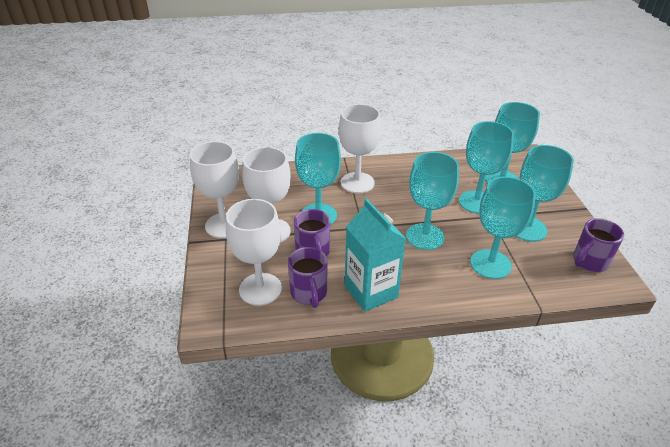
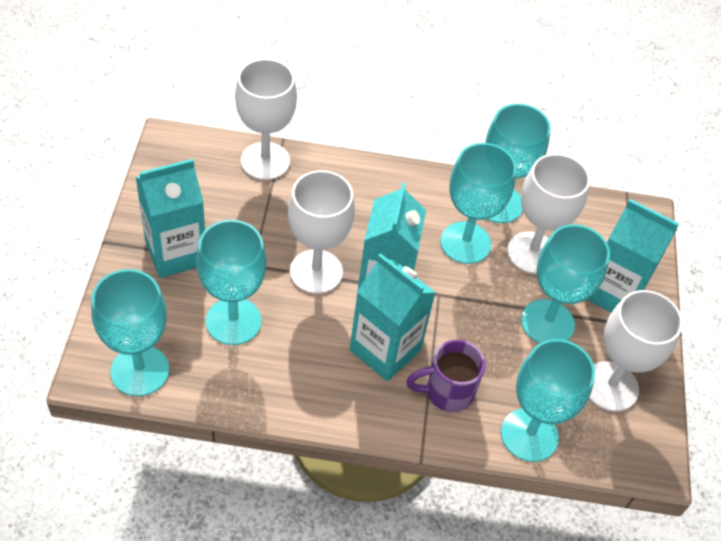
purple mug: [288,247,328,308] [294,209,330,257] [573,218,624,272] = 3 -> [406,340,486,412] = 1
turquoise carton: [345,198,406,312] = 1 -> [136,159,205,278] [350,253,436,381] [356,182,426,299] [587,199,679,313] = 4

